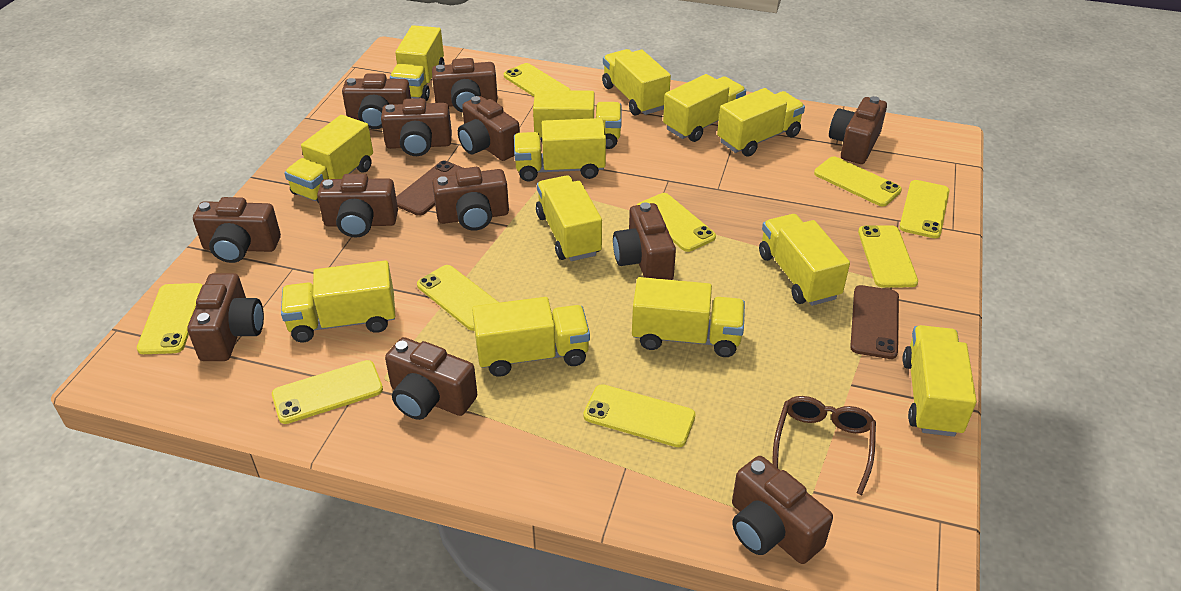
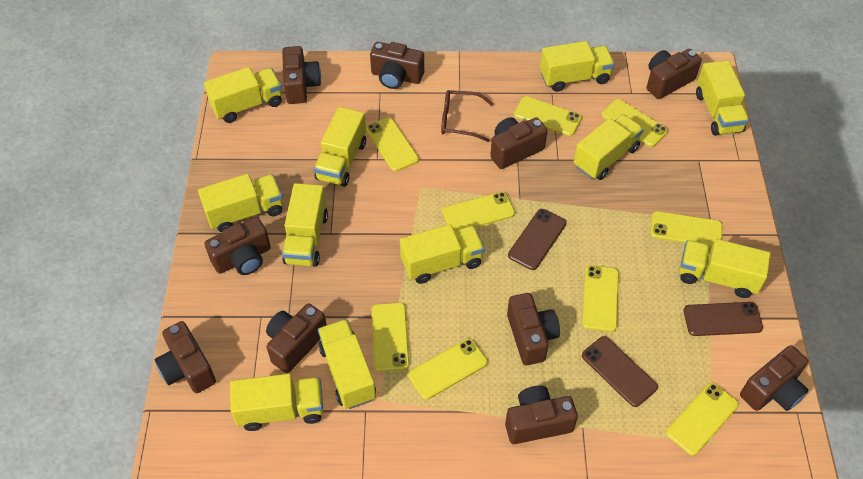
brown camera: [187,273,264,361] [193,197,281,263] [317,174,398,237] [342,73,411,129] [381,98,452,156] [385,337,477,420] [432,58,498,112] [432,167,509,231] [458,96,520,161] [613,202,676,280] [732,456,833,564] [829,96,887,164] = 12 -> [155,321,216,393] [205,217,271,275] [266,303,327,373] [282,46,321,104] [370,42,424,89] [490,117,548,169] [505,385,578,444] [507,293,560,365] [647,49,702,99] [740,345,808,411] = 10
brown phone: [396,160,463,216] [850,285,899,359] = 2 -> [508,209,566,270] [582,336,658,407] [683,302,763,336] = 3
yellow truck: [281,260,395,342] [284,115,373,203] [390,25,445,101] [472,297,590,377] [514,118,606,182] [533,90,621,149] [536,175,602,261] [602,49,671,115] [632,277,745,357] [663,74,746,142] [717,88,805,156] [759,214,850,306] [902,325,977,437] = 13 -> [198,174,283,232] [204,67,282,123] [230,374,324,431] [282,183,328,267] [314,107,366,187] [318,319,376,409] [400,224,485,284] [540,41,615,92] [574,114,644,180] [679,239,771,298] [696,60,749,136] = 11

